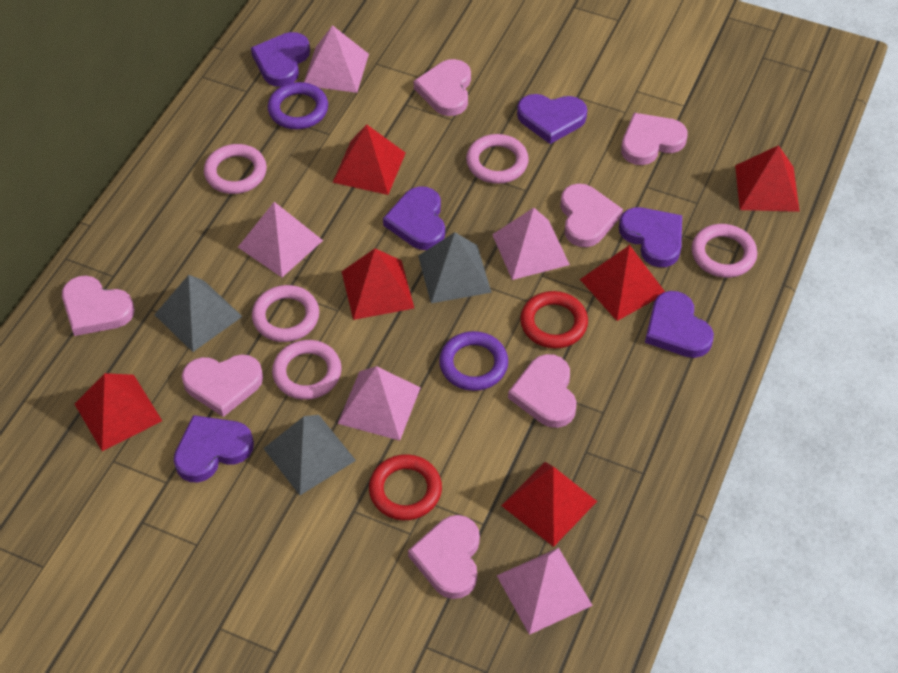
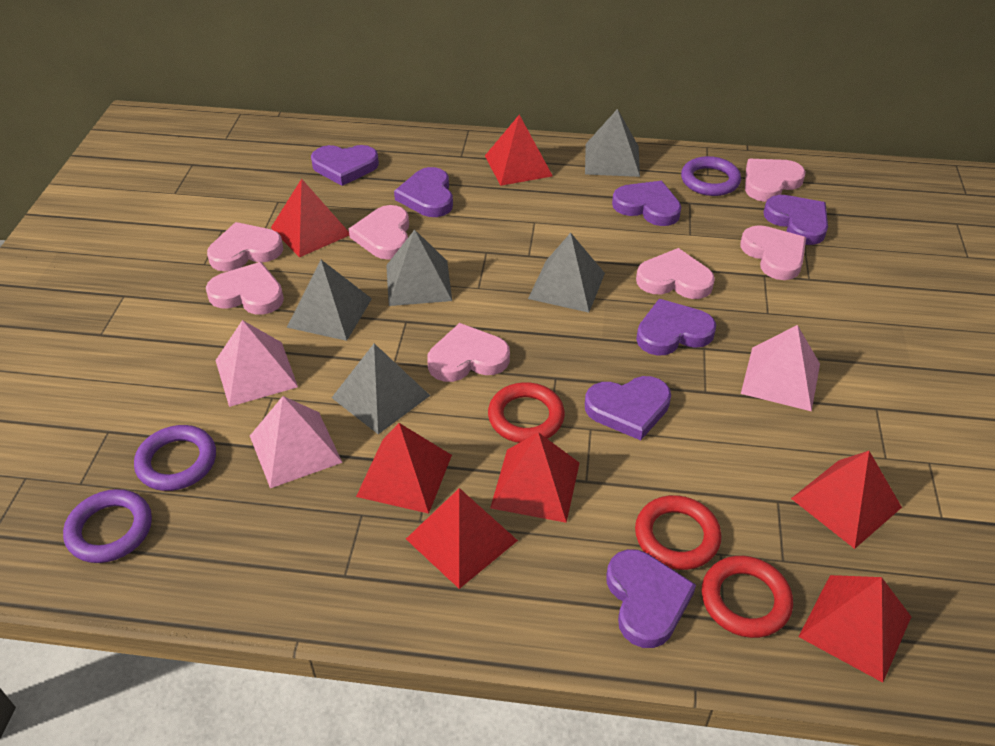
grey pyramid: [154,275,243,352] [263,415,356,495] [418,232,492,303] = 3 -> [287,260,372,341] [332,343,430,434] [386,230,452,306] [528,233,605,313] [585,109,640,177] = 5
pink pyramid: [238,202,323,277] [304,25,369,93] [338,366,421,441] [492,208,570,280] [496,548,593,635] = 5 -> [215,320,298,407] [250,396,343,488] [741,325,820,411] = 3
pink ring: [204,144,267,194] [252,285,319,342] [272,340,342,400] [466,134,529,184] [691,224,757,278] = 5 -> none = 0
purple heart: [174,415,254,483] [251,32,310,87] [383,186,445,250] [517,94,587,144] [619,207,682,267] [645,291,714,358] = 6 -> [311,145,379,186] [394,167,453,217] [585,376,671,440] [606,549,696,648] [612,181,681,226] [636,299,716,356] [763,195,828,245] = 7
purple ring: [268,82,328,129] [439,331,508,391] = 2 -> [63,489,152,563] [134,425,216,491] [681,156,741,196] = 3
red pyramid: [75,373,162,451] [332,124,405,195] [342,248,414,320] [501,462,597,547] [580,245,665,321] [735,145,800,212] = 6 -> [271,179,349,257] [356,423,452,514] [406,488,518,589] [485,115,553,186] [490,432,579,523] [791,451,902,549] [799,575,911,683] = 7
red ring: [369,454,442,520] [520,291,588,349] = 2 -> [488,382,565,443] [635,495,722,570] [702,556,793,638] = 3

